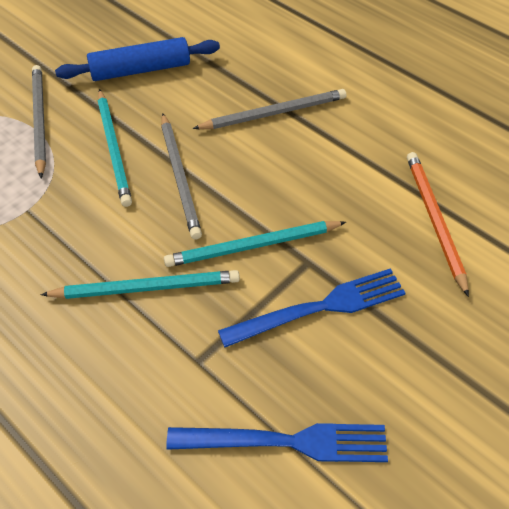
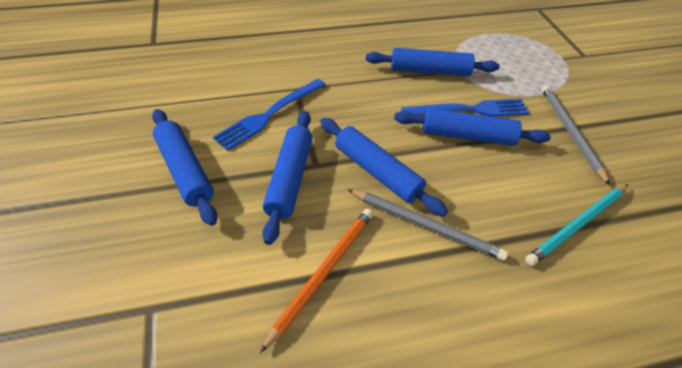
blue rolling pin: [55,37,220,81] = 1 -> [152,109,218,226] [262,111,312,245] [320,118,448,217] [366,48,499,76] [394,108,551,146] = 5
grey pencil: [32,65,46,178] [161,113,202,239] [193,89,346,129] = 3 -> [347,189,508,261] [541,85,610,185] = 2
turquoise pencil: [41,270,240,299] [98,89,132,207] [164,221,346,267] = 3 -> [525,184,628,266] = 1

